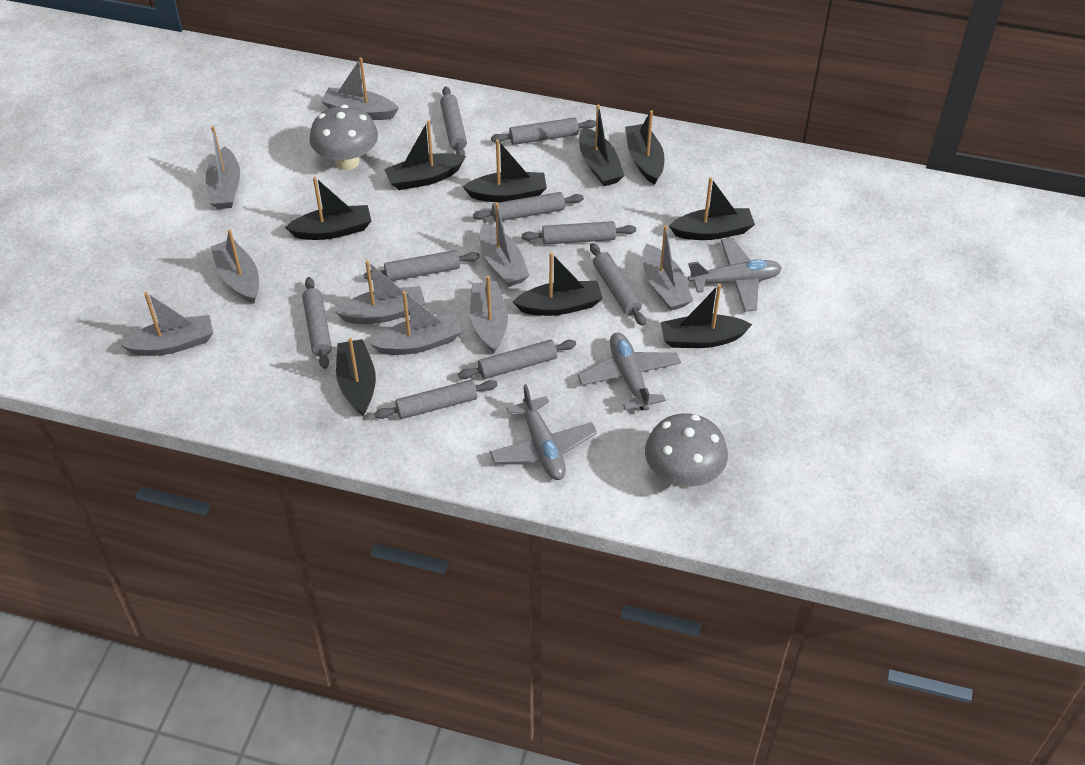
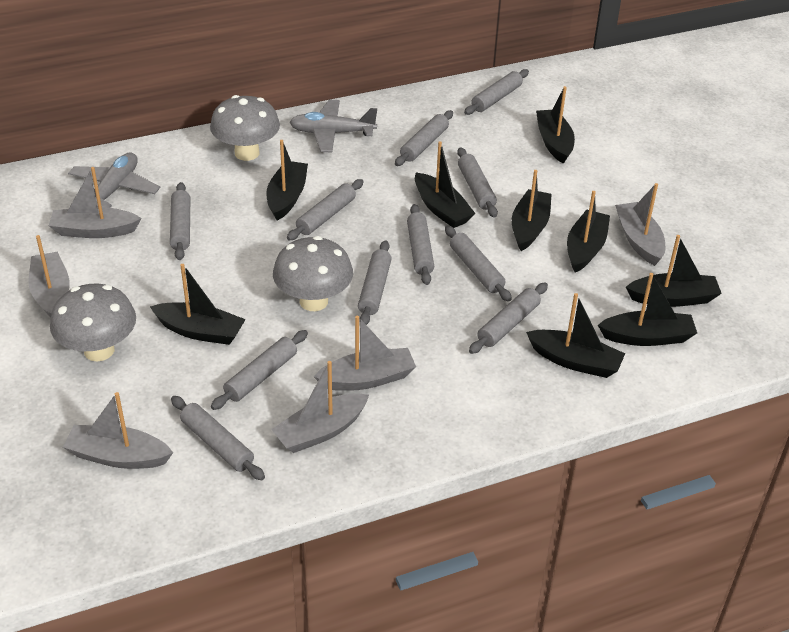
grey boat: [120,292,213,356] [206,126,240,209] [211,229,259,304] [321,57,399,120] [334,261,425,324] [370,291,462,355] [470,276,508,353] [480,203,529,287] [643,225,693,311] = 9 -> [29,235,70,318] [49,167,141,238] [63,392,173,469] [271,361,369,453] [314,316,416,391] [615,183,665,266] = 6
grey mushroom: [309,105,378,170] [645,413,728,488] = 2 -> [50,283,136,361] [210,95,280,161] [273,236,353,311] = 3
grey plane: [490,384,597,480] [578,333,681,411] [688,238,782,312] = 3 -> [68,153,161,208] [290,100,377,153] = 2
grey rolling pin: [302,277,332,369] [364,250,480,281] [374,380,498,419] [440,86,467,156] [458,340,576,379] [473,192,584,221] [491,118,596,145] [522,221,636,244] [590,243,646,326] = 9 -> [170,182,190,260] [171,396,265,480] [211,330,308,410] [287,179,364,241] [358,240,392,325] [395,110,453,166] [407,204,434,285] [445,226,512,302] [457,147,498,217] [464,69,529,115] [469,282,548,354] = 11

